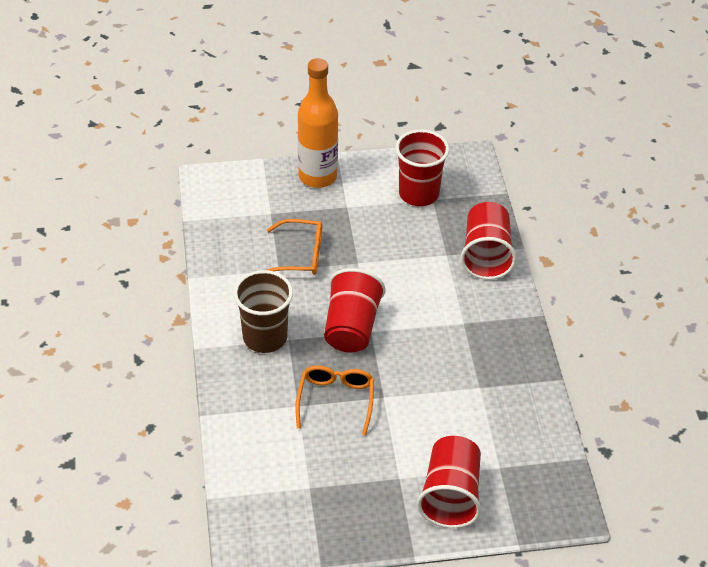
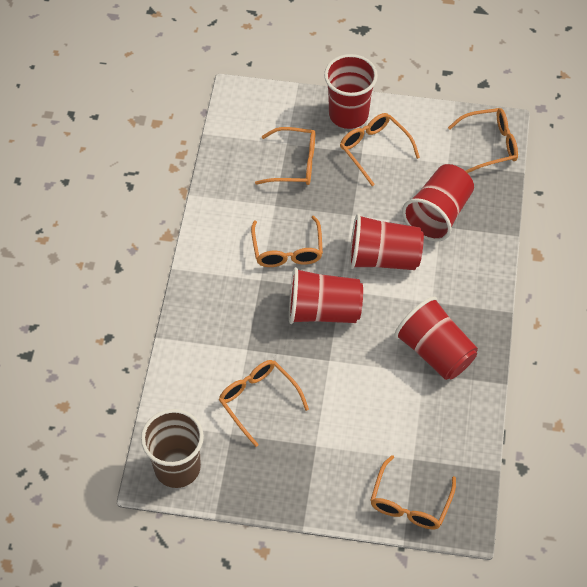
orange bottle: [298,58,338,188] = 1 -> none = 0
orange glasses: [267,219,322,275] [295,365,374,435] = 2 -> [219,360,309,447] [251,216,323,267] [255,127,315,185] [340,113,420,186] [370,455,456,529] [448,108,518,173] = 6
red cup: [324,268,386,352] [395,130,449,206] [417,436,481,528] [461,202,517,280] = 4 -> [289,267,363,324] [324,54,378,129] [349,214,424,270] [394,297,478,380] [402,164,474,241] = 5

